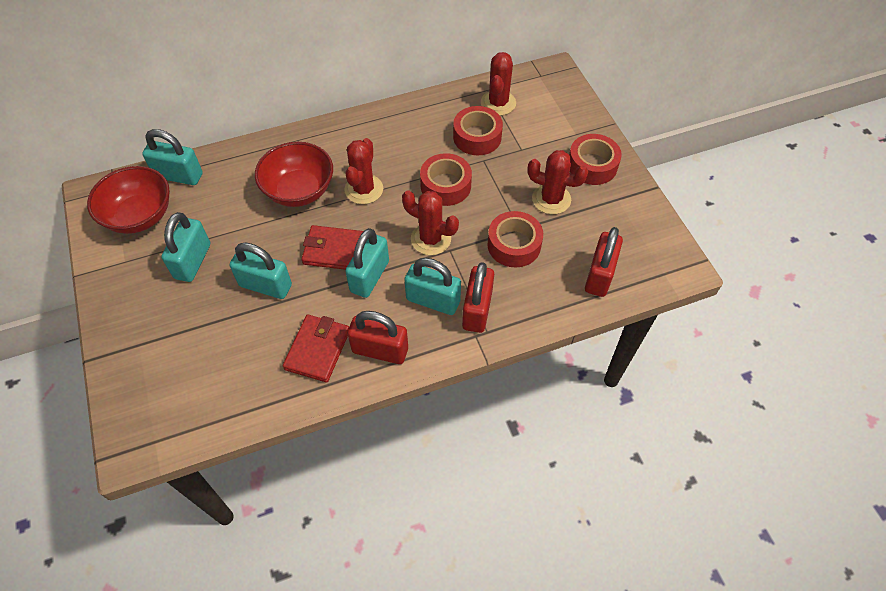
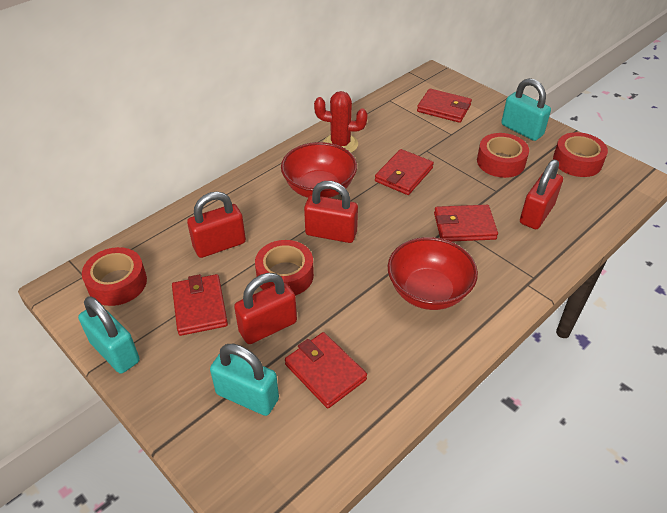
red cactus: [344,138,383,204] [402,190,459,255] [481,52,516,116] [528,150,588,214] = 4 -> [314,91,368,153] = 1
red padlock: [348,311,408,364] [462,262,494,333] [585,227,623,297] = 3 -> [187,192,246,258] [234,273,297,344] [304,181,358,243] [520,159,563,229] = 4
red wallet: [283,314,349,382] [301,225,363,270] = 2 -> [172,274,228,336] [285,332,367,408] [375,149,434,195] [417,89,472,123] [434,205,498,242] = 5
turquoise padlock: [142,129,203,185] [161,212,210,282] [230,242,292,299] [345,228,389,298] [405,258,461,315] = 5 -> [78,296,140,374] [210,344,279,416] [501,78,551,141] = 3

